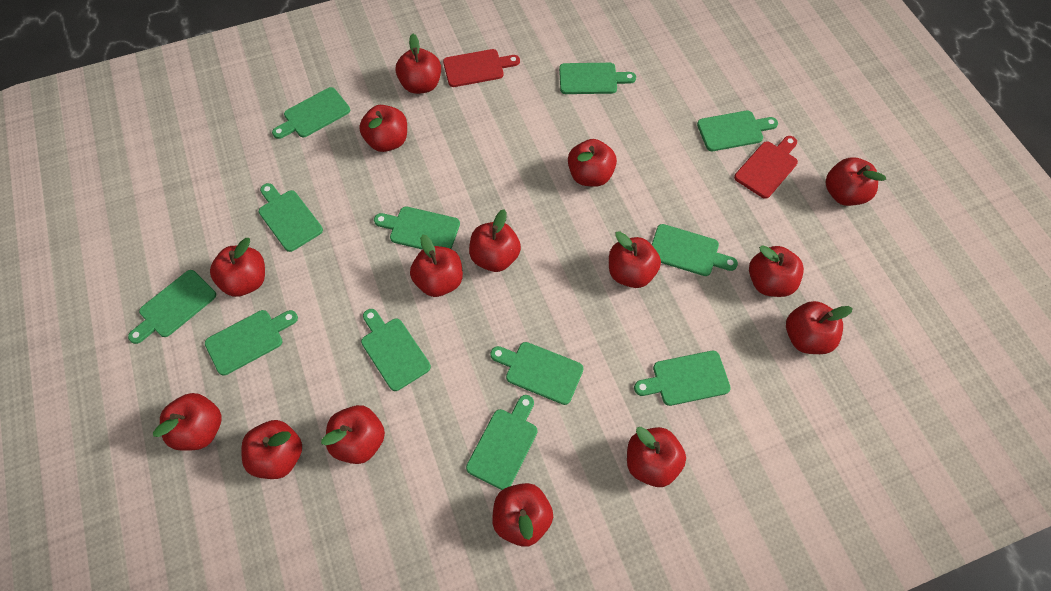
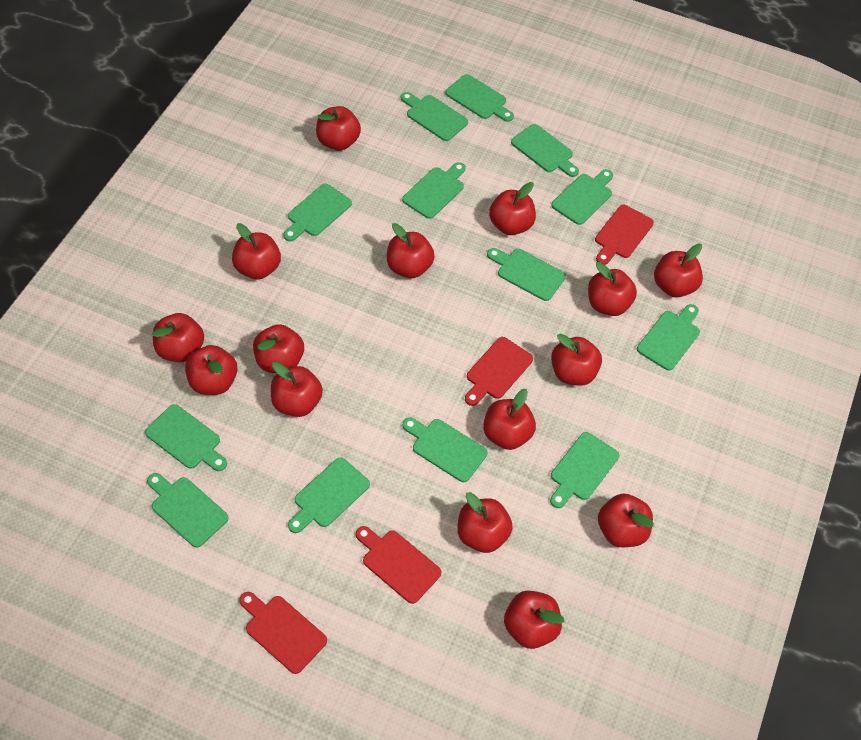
green cutting board: [128,270,216,344] [205,310,298,376] [259,183,323,252] [272,87,350,139] [361,309,431,391] [374,207,460,249] [466,395,537,490] [490,342,584,405] [559,63,636,94] [634,351,731,406] [652,224,738,276] [697,111,778,151] = 12 -> [145,404,227,471] [147,473,228,548] [283,184,352,241] [288,457,370,533] [401,92,468,141] [402,162,466,219] [403,418,488,482] [445,74,514,122] [487,248,566,301] [511,124,579,177] [550,432,619,508] [551,169,613,225] [637,304,700,371] = 13
red cutting board: [443,49,520,87] [734,136,798,199] = 2 -> [239,592,327,674] [356,526,441,604] [465,337,533,406] [595,205,654,265] = 4

